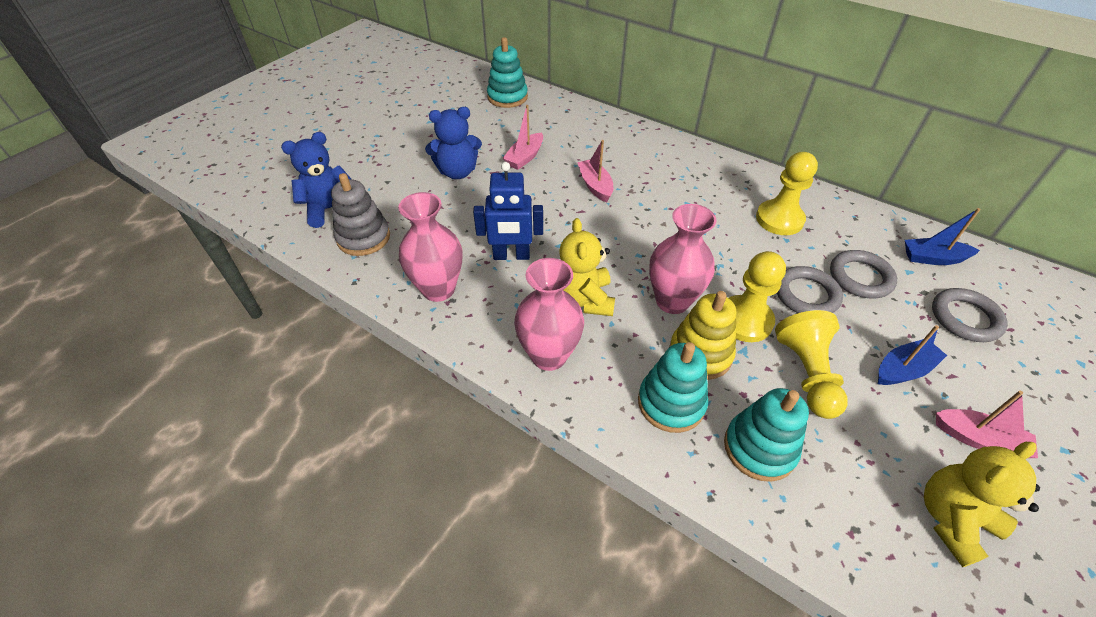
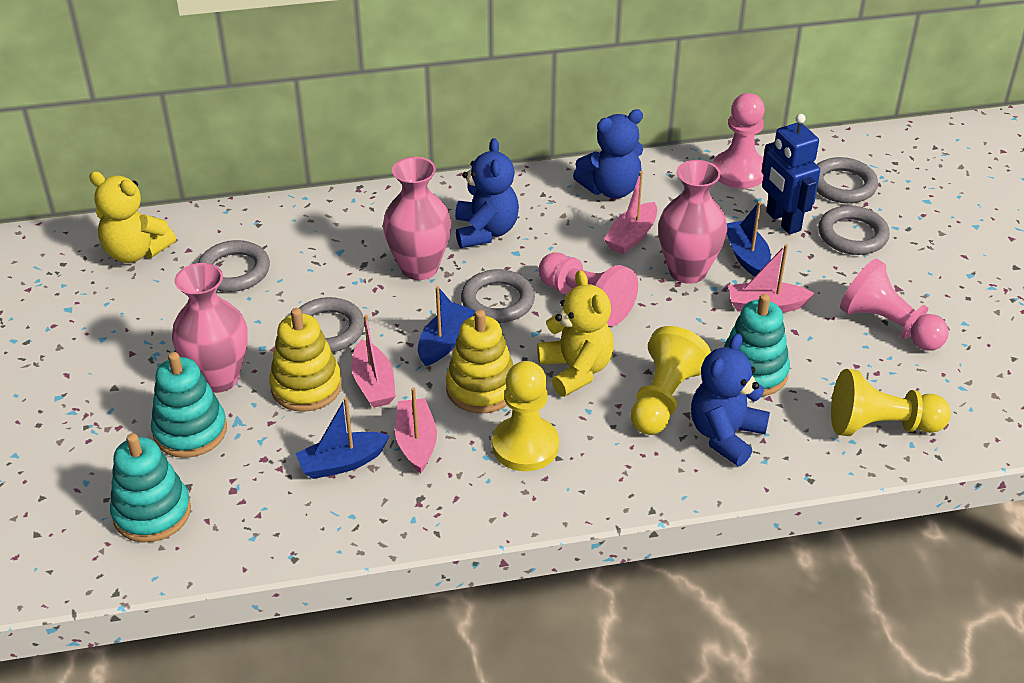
blue boat: [878,325,947,385] [905,208,981,265] = 2 -> [295,397,390,479] [418,286,476,366] [727,201,771,277] = 3
blue teddy bear: [281,132,351,228] [425,107,482,179] = 2 -> [455,138,519,248] [573,109,643,198] [691,334,770,466] = 3
grey ring: [777,266,843,313] [830,250,897,299] [932,288,1008,342] = 3 -> [198,240,270,292] [299,297,365,352] [461,269,535,323] [816,157,878,203] [818,206,890,255] = 5
grey stacking toy: [331,173,390,256] = 1 -> none = 0
pink boat: [503,105,543,170] [577,140,613,203] [936,391,1038,458] = 3 -> [351,315,396,408] [395,388,437,474] [604,171,657,255] [728,244,815,313] = 4
pink pawn: none = 0 -> [538,252,638,326] [713,93,765,189] [840,259,949,351] = 3
yellow stacking toy: [669,291,737,380] = 1 -> [269,308,342,412] [446,310,513,414] = 2

